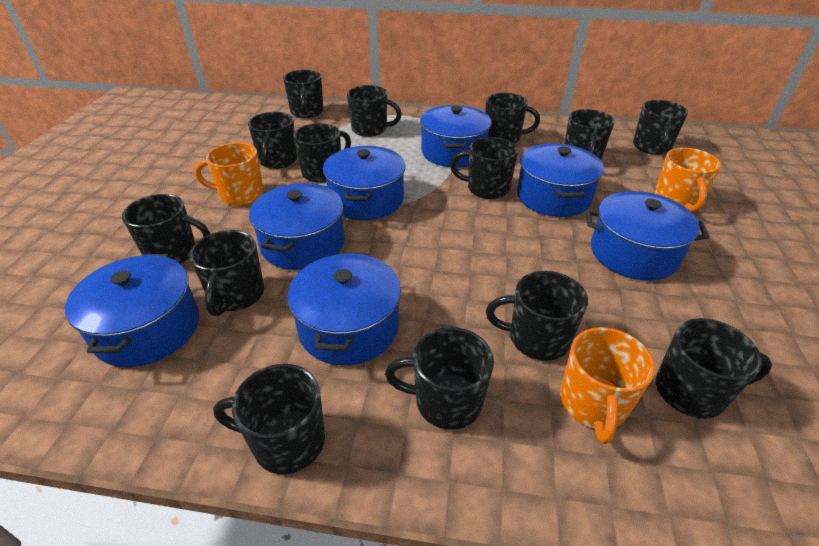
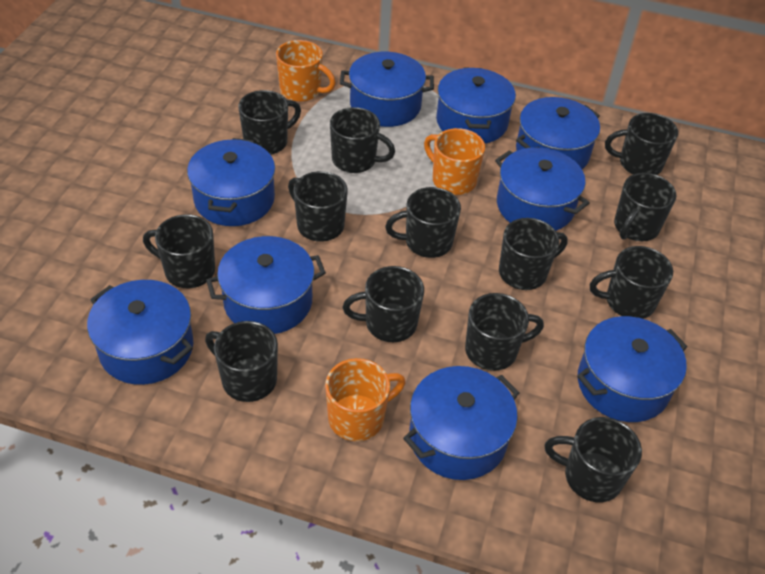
black mug: [122,194,210,264] [189,230,264,316] [213,364,325,474] [248,112,297,169] [283,70,323,118] [293,123,351,183] [347,85,402,137] [385,327,494,430] [450,137,518,199] [485,93,540,144] [486,271,588,361] [564,109,615,160] [633,100,688,155] [656,318,772,419] = 14 -> [143,214,215,288] [205,321,278,402] [238,90,301,155] [288,171,348,242] [330,107,395,173] [343,266,424,342] [385,187,461,258] [465,293,544,371] [499,218,567,290] [545,417,642,502] [590,246,673,319] [605,113,678,175] [614,173,677,241] = 13
blue pot: [65,254,199,367] [249,183,345,270] [288,252,401,365] [323,146,405,220] [420,105,492,167] [517,143,604,217] [585,191,709,281] = 7 -> [87,280,193,385] [187,138,275,226] [206,236,326,334] [340,52,434,127] [403,366,519,480] [436,67,516,143] [495,147,589,231] [516,97,600,169] [577,316,687,422] = 9

